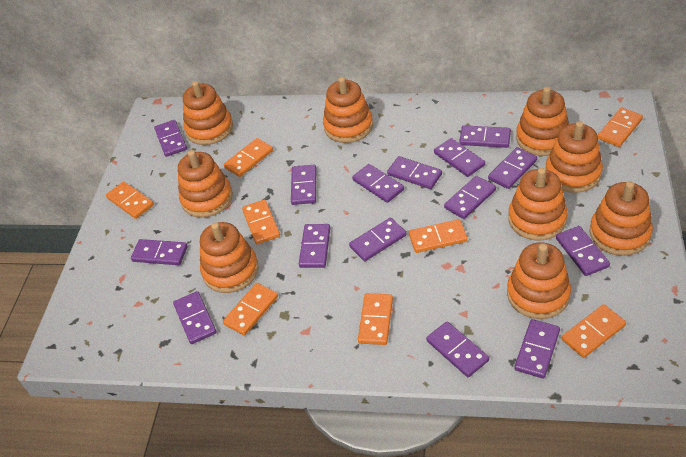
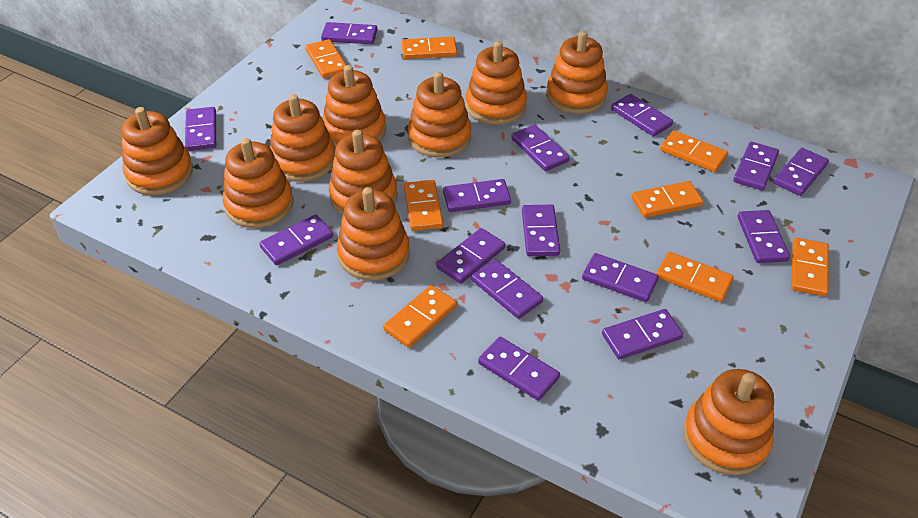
orange stacking toy: [178,150,233,218] [183,81,233,145] [200,222,259,293] [323,77,373,143] [507,242,571,319] [508,168,568,240] [516,87,569,156] [546,121,603,193] [590,181,653,256] = 9 -> [122,107,193,195] [223,138,294,228] [270,94,335,182] [323,65,386,147] [329,130,398,215] [337,187,410,281] [408,72,471,158] [466,41,527,125] [546,31,608,114] [683,369,774,475] = 10

